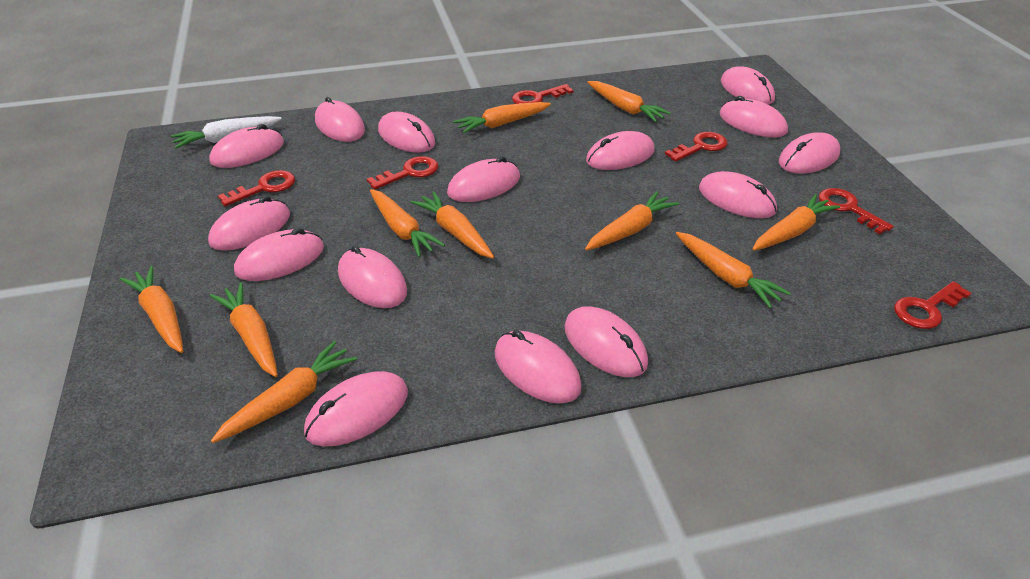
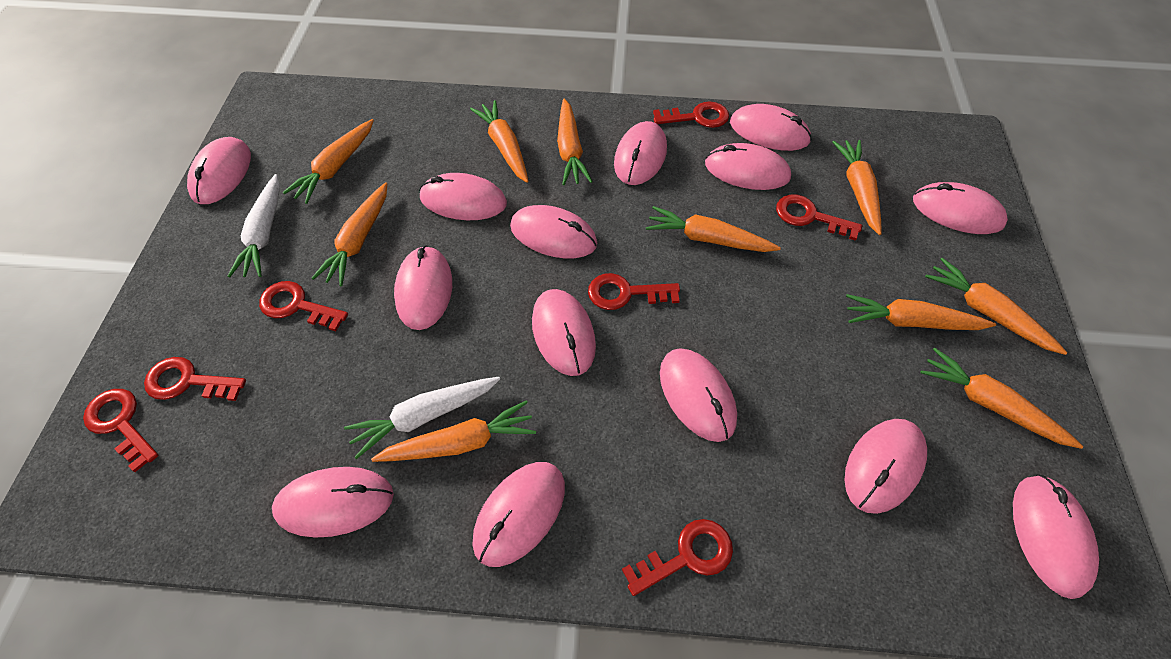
pink mouse: [208,196,290,251] [209,124,284,168] [234,228,324,281] [304,371,408,446] [315,97,365,142] [338,246,407,308] [378,112,435,153] [447,156,520,202] [495,330,582,403] [564,306,648,377] [586,131,655,170] [699,171,777,219] [720,96,788,138] [721,66,775,105] [779,132,840,174] = 15 -> [187,137,251,204] [272,467,394,538] [394,245,452,330] [419,173,507,220] [472,462,565,567] [510,205,597,258] [532,289,596,376] [614,121,667,185] [660,348,737,442] [705,143,791,190] [730,104,812,151] [844,419,927,514] [913,182,1008,234] [1013,474,1099,599] = 14
red key: [218,170,295,206] [367,156,438,190] [512,84,573,104] [665,132,727,162] [819,188,894,234] [894,281,972,329] = 6 -> [83,389,159,472] [144,357,246,401] [259,281,348,331] [588,273,680,310] [622,519,733,596] [653,101,729,128] [776,194,862,241] = 7
white carrot: [171,116,282,149] = 1 -> [228,174,280,277] [344,377,500,459] = 2

